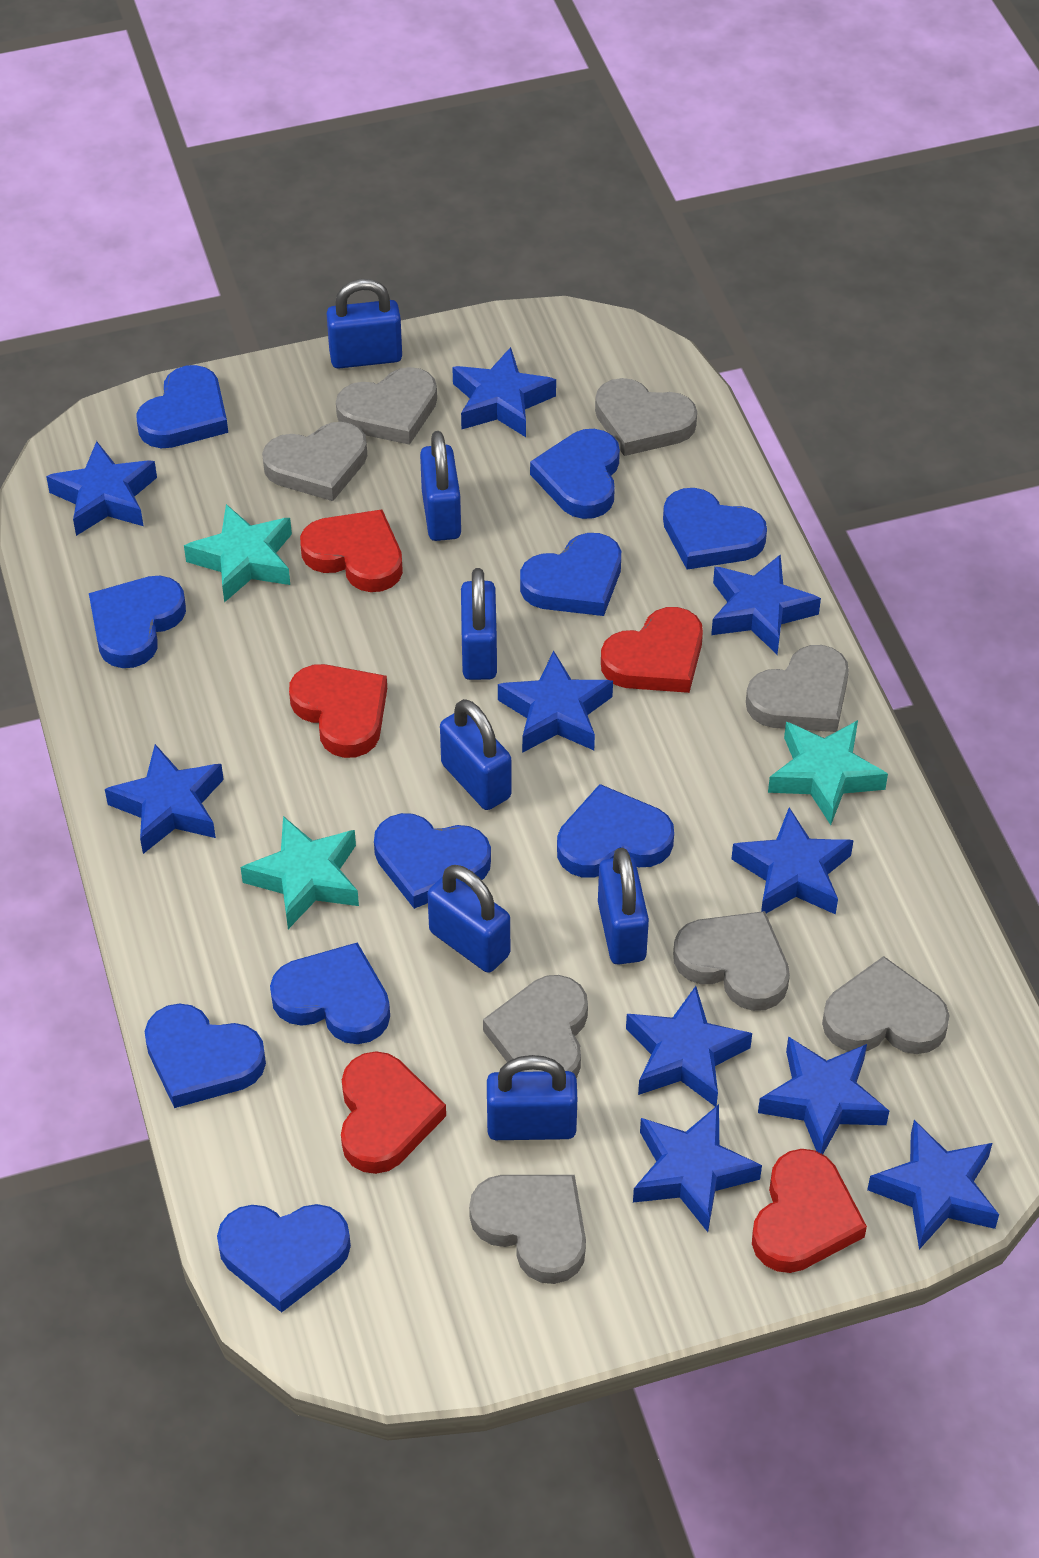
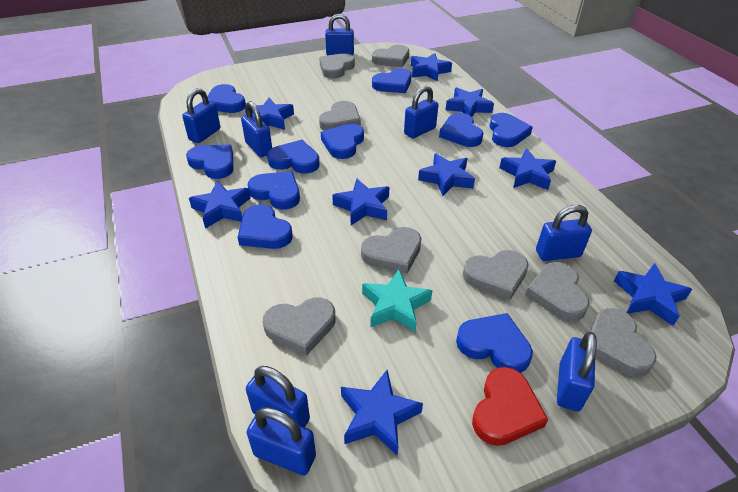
blue padlock: [327,279,402,369] [420,431,461,541] [427,865,510,973] [440,699,511,810] [461,568,497,680] [487,1055,577,1140] [598,848,649,965] = 7 -> [182,88,220,143] [241,101,272,157] [246,366,310,427] [246,407,316,475] [325,14,354,56] [404,86,438,138] [536,205,592,261] [557,332,597,411] = 8
blue star: [46,441,157,536] [105,744,224,854] [452,347,556,437] [498,651,613,753] [626,986,752,1107] [633,1104,762,1232] [711,554,821,654] [732,807,854,915] [758,1036,889,1154] [867,1120,999,1249] = 10 -> [189,181,251,229] [245,98,294,130] [332,179,389,225] [341,370,423,456] [411,53,452,82] [418,153,475,196] [446,87,494,117] [499,149,556,190] [614,263,692,326] = 9
red heart: [289,664,387,758] [300,509,403,592] [341,1051,446,1174] [601,607,703,693] [752,1149,867,1273] = 5 -> [472,367,548,446] = 1
turquoise star: [184,504,292,603] [241,816,359,929] [768,720,888,825] = 3 -> [362,269,432,332] = 1

